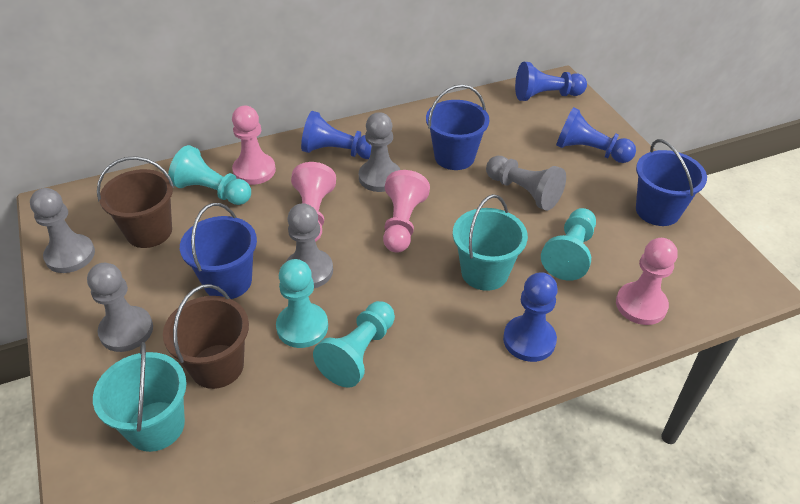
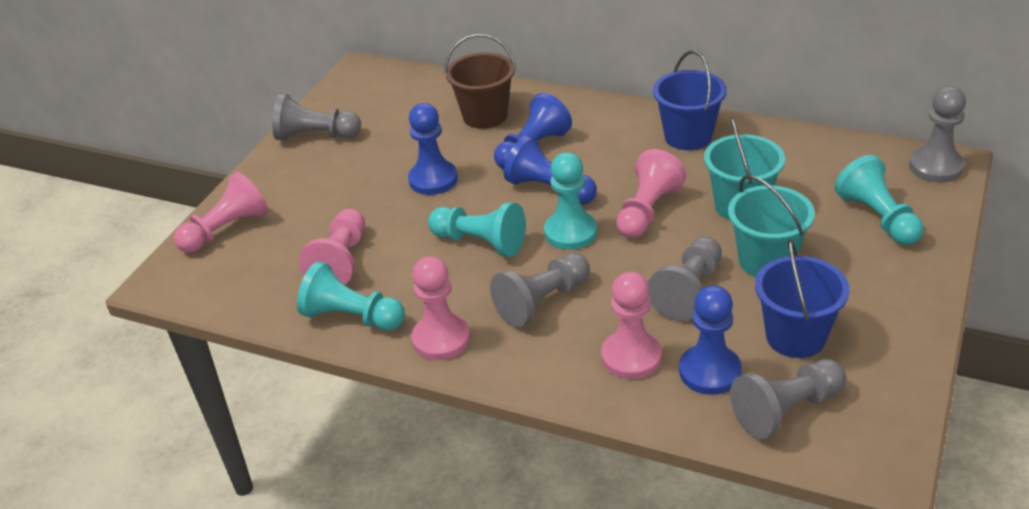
blue bucket: [180,203,257,299] [426,84,489,170] [636,139,707,226] = 3 -> [653,50,727,150] [755,239,850,358] = 2
brown bucket: [97,156,174,248] [163,284,249,389] = 2 -> [445,34,516,129] = 1
pink pawn: [232,106,276,185] [291,162,336,242] [383,170,430,253] [616,238,678,325] = 4 -> [174,172,268,253] [299,209,365,285] [411,256,470,360] [601,272,662,379] [616,149,686,238] = 5

